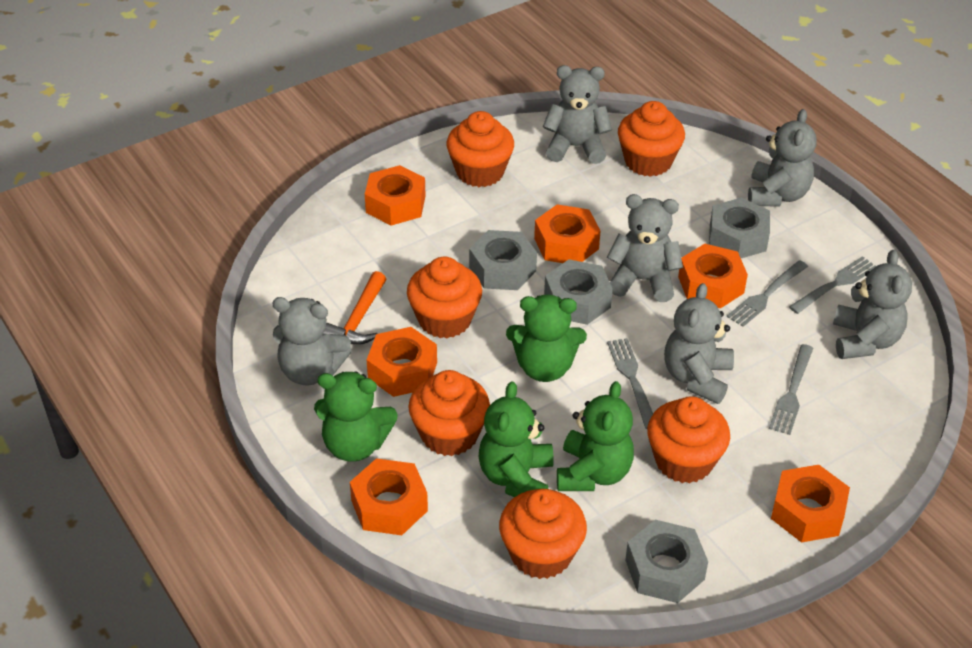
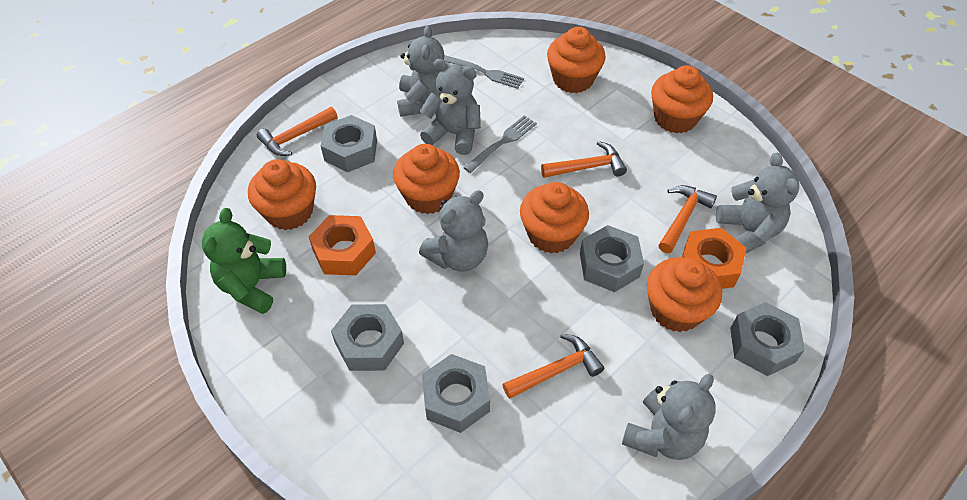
green teddy bear: [314,371,398,462] [479,381,554,497] [506,294,587,382] [557,381,634,491] = 4 -> [202,208,286,314] = 1
grey fork: [607,338,653,429] [727,260,808,327] [769,344,813,435] [789,256,876,314] = 4 -> [444,55,524,89] [463,115,537,173] = 2
grey nut: [469,230,537,290] [544,259,613,325] [625,520,708,603] [709,197,770,258] = 4 -> [321,115,377,172] [331,304,404,371] [422,354,490,433] [580,225,644,292] [730,302,805,376] = 5
grey teddy bear: [272,297,352,386] [543,65,612,164] [607,194,683,302] [664,283,734,404] [748,109,817,206] [833,250,912,359] = 6 -> [397,25,445,117] [419,190,488,272] [420,59,481,155] [622,374,716,460] [716,153,799,253] = 5
orange hammer: [323,271,386,345] = 1 -> [257,107,338,156] [502,334,604,399] [541,141,627,178] [659,185,717,253] = 4
orange nut: [350,458,428,535] [365,165,426,225] [367,327,437,397] [534,204,601,263] [678,244,748,309] [771,465,850,543] = 6 -> [308,215,376,275] [682,228,747,289] = 2

